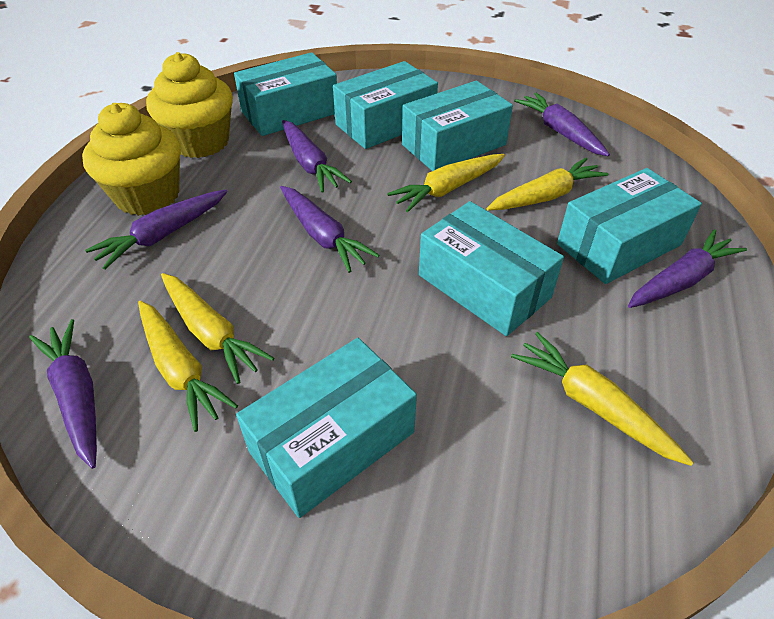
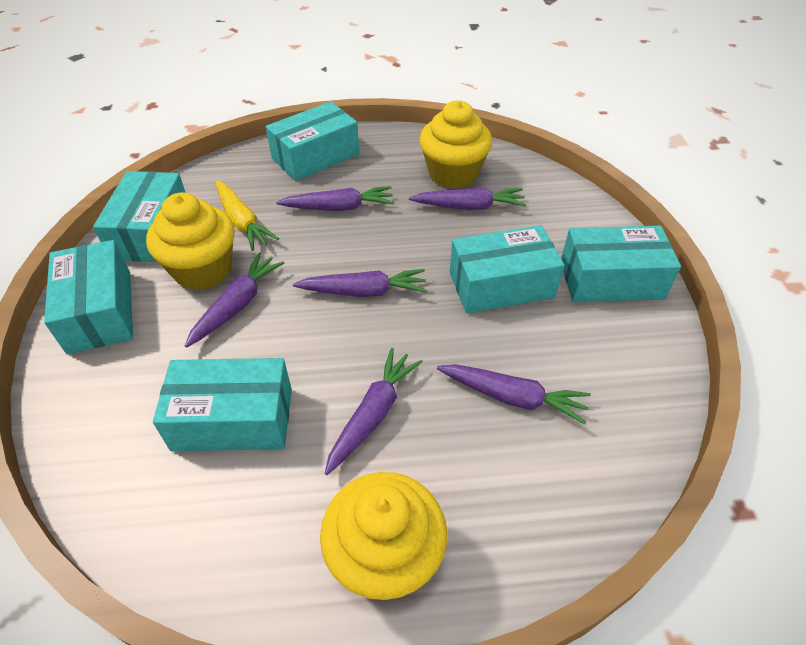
yellow carrot: [138,301,238,432] [161,273,274,384] [387,154,505,212] [487,158,608,211] [511,332,694,466] = 5 -> [215,181,279,251] = 1
yellow cupcake: [82,103,181,216] [146,52,233,158] = 2 -> [146,192,235,290] [320,472,447,600] [420,100,492,189] = 3

